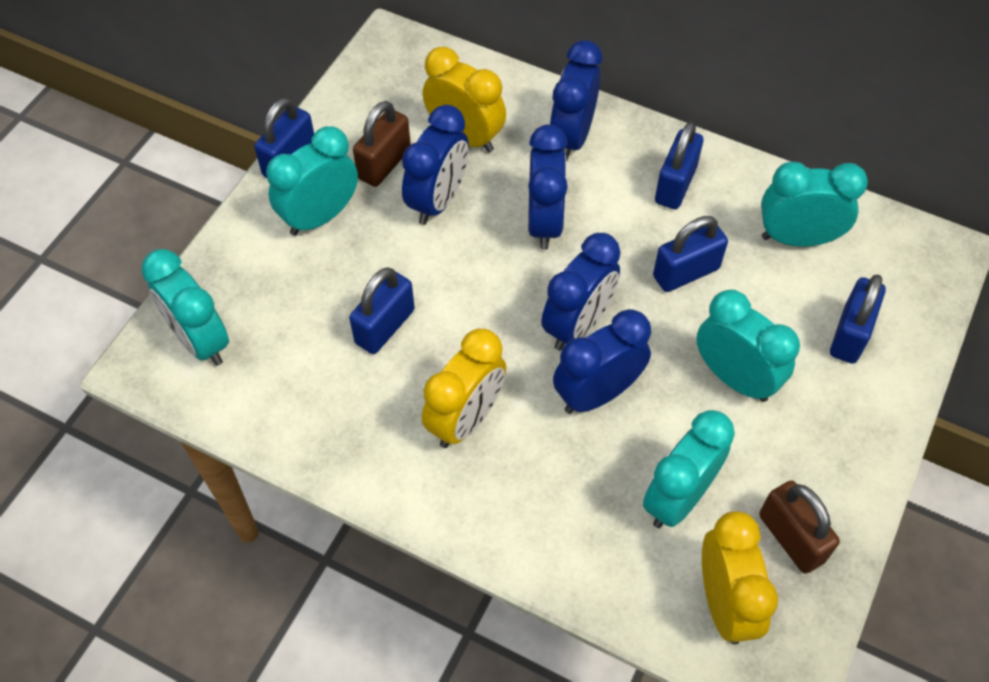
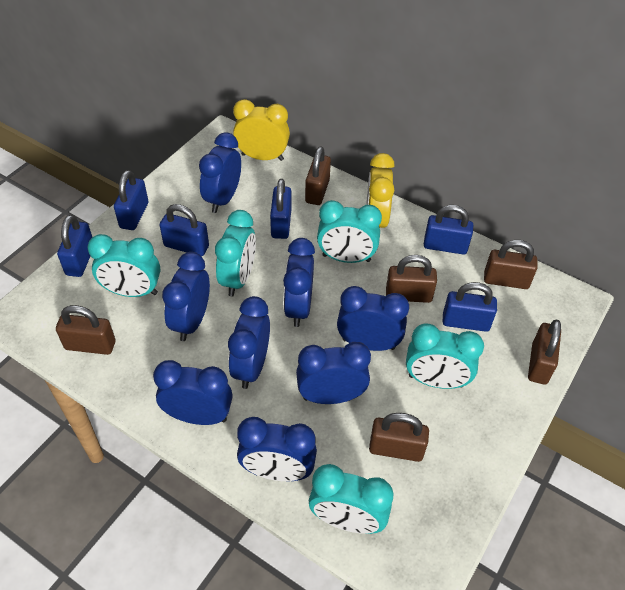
blue clock: [402,105,469,225] [528,125,568,250] [541,233,620,351] [549,40,602,161] [553,309,651,414] = 5 -> [153,360,233,425] [162,252,210,341] [199,132,241,213] [228,296,270,389] [237,417,317,481] [283,238,315,327] [296,342,371,404] [337,286,409,351] = 8
blue padlock: [254,98,314,178] [349,267,415,354] [653,216,728,292] [655,122,703,209] [830,274,886,364] = 5 -> [57,215,92,277] [114,170,148,230] [159,204,209,256] [270,179,291,239] [424,205,473,255] [442,282,497,332] = 6
brown padlock: [353,101,411,187] [759,481,840,574] = 2 -> [56,305,115,355] [305,146,331,205] [369,413,429,462] [386,255,437,303] [484,240,538,289] [528,319,561,385] = 6
yellow clock: [422,329,506,448] [423,47,506,153] [702,511,778,645] = 3 -> [233,99,290,161] [366,153,395,228] = 2

